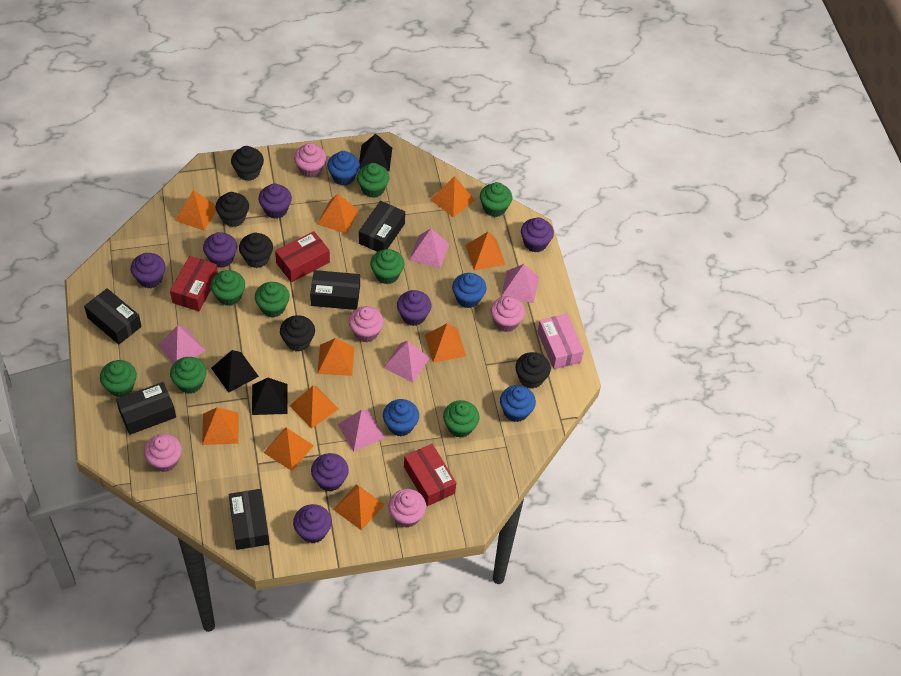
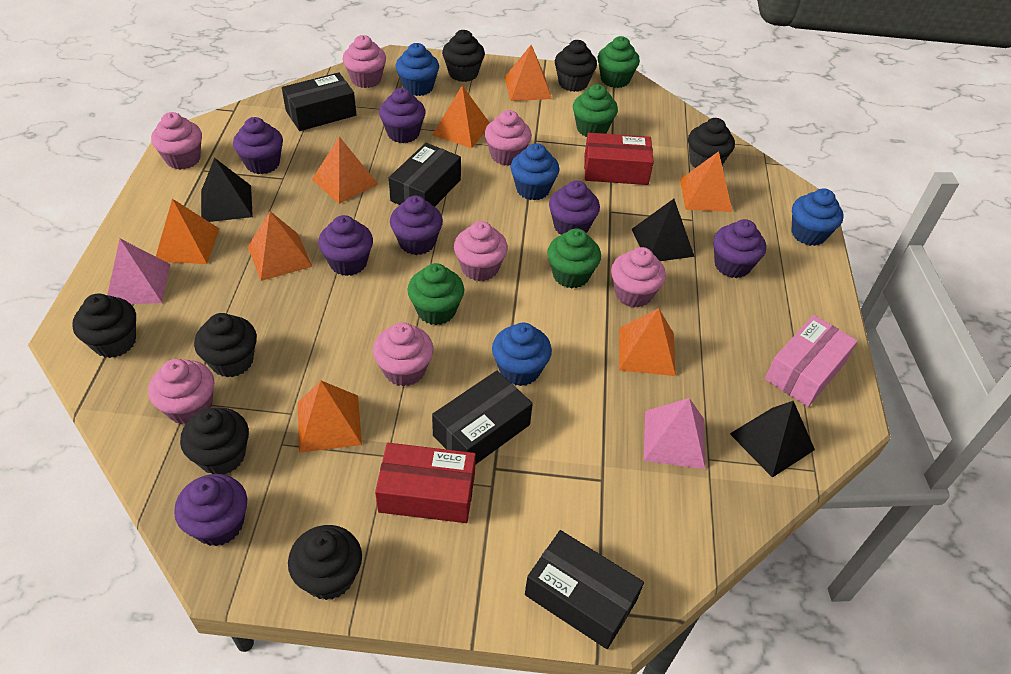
black box: [84,288,142,344] [116,382,176,435] [229,489,269,550] [310,270,360,310] [359,201,405,252] = 5 -> [282,72,356,131] [389,143,461,207] [432,371,533,465] [525,530,644,649] = 4
black cupcake: [216,192,249,227] [231,146,264,181] [239,233,273,268] [280,315,315,352] [515,352,551,389] = 5 -> [72,294,136,358] [180,407,249,475] [194,313,257,377] [288,525,362,600] [442,30,485,82] [555,40,597,92] [688,118,735,168] = 7
green cupcake: [100,360,137,397] [170,357,207,394] [210,270,245,306] [255,282,290,318] [357,163,390,198] [370,249,404,284] [443,400,480,438] [480,182,512,217] = 8 -> [408,263,464,325] [547,228,601,288] [573,84,618,137] [598,36,640,88] = 4
orange pyramid: [175,190,216,231] [202,407,239,445] [263,427,314,471] [289,386,338,429] [317,193,359,234] [317,338,354,376] [333,484,385,530] [425,323,466,363] [430,176,475,217] [466,232,505,270] = 10 -> [156,199,219,264] [248,211,312,281] [298,381,362,453] [312,136,378,204] [432,85,490,148] [504,45,552,101] [619,308,676,376] [680,151,732,212] = 8
pink cupcake: [144,434,182,472] [294,143,327,178] [349,306,384,342] [388,489,426,528] [491,296,525,332] = 5 -> [148,359,214,424] [151,112,202,170] [343,35,386,88] [373,323,433,387] [454,221,508,281] [485,110,532,166] [611,247,666,308] = 7
pink pyramid: [158,325,206,364] [338,410,385,452] [383,341,430,383] [409,229,449,268] [501,264,539,303] = 5 -> [107,239,170,304] [644,398,705,469] = 2
red box: [170,256,218,311] [275,231,330,282] [404,444,456,506] = 3 -> [375,443,476,523] [584,133,654,185] = 2

